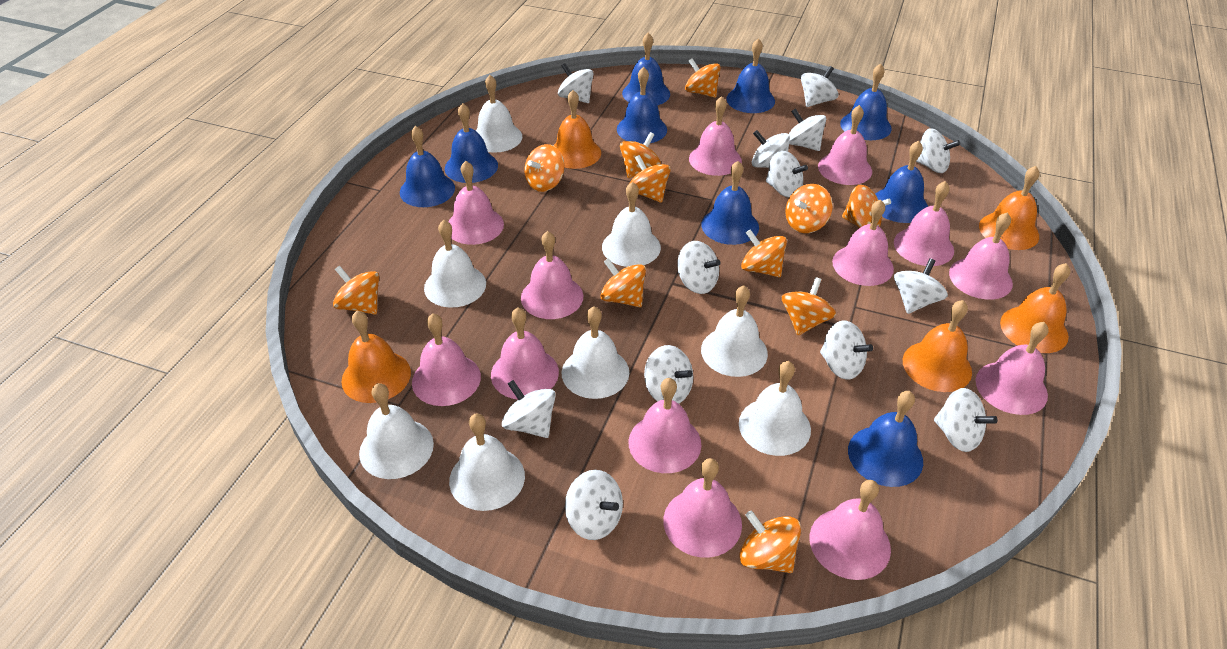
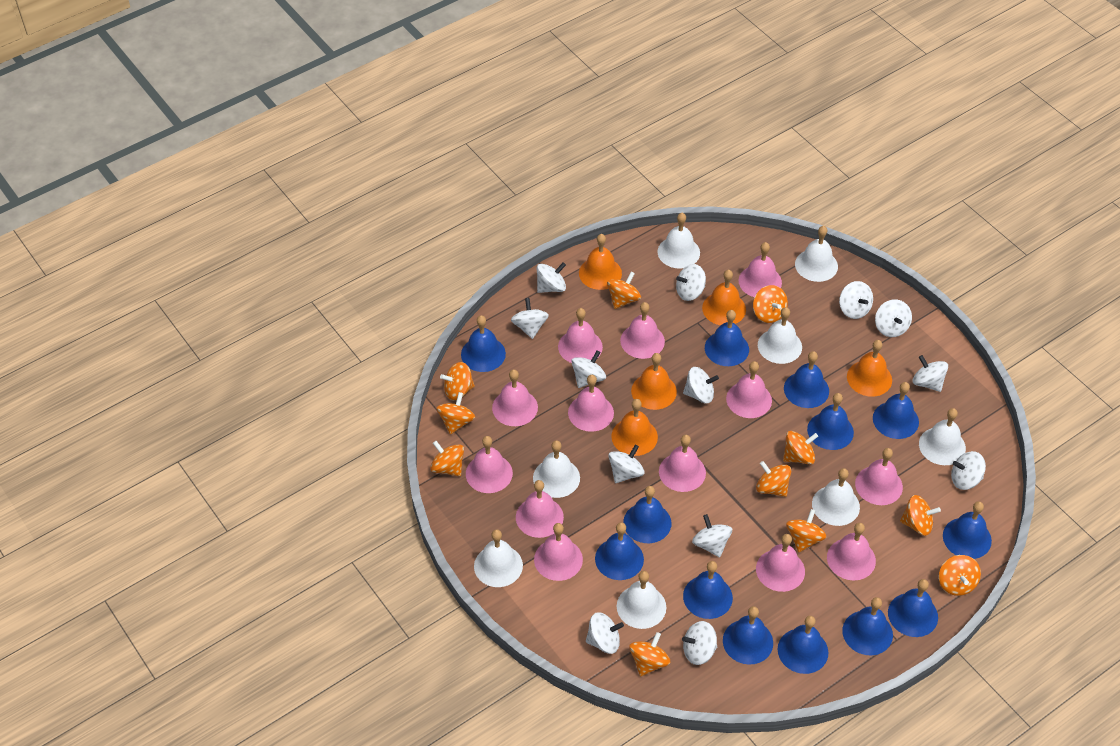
blue bell: [400,126,455,207] [445,103,498,183] [617,67,667,144] [622,33,670,105] [701,161,759,245] [726,38,775,113] [840,64,892,140] [848,391,923,487] [875,141,928,223] = 9 -> [461,315,506,372] [595,522,644,580] [623,486,671,543] [683,561,733,619] [705,310,749,366] [723,606,773,665] [778,616,828,674] [784,351,829,408] [807,393,854,450] [842,597,893,655] [873,382,919,439] [888,579,938,637] [943,501,992,559] = 13

